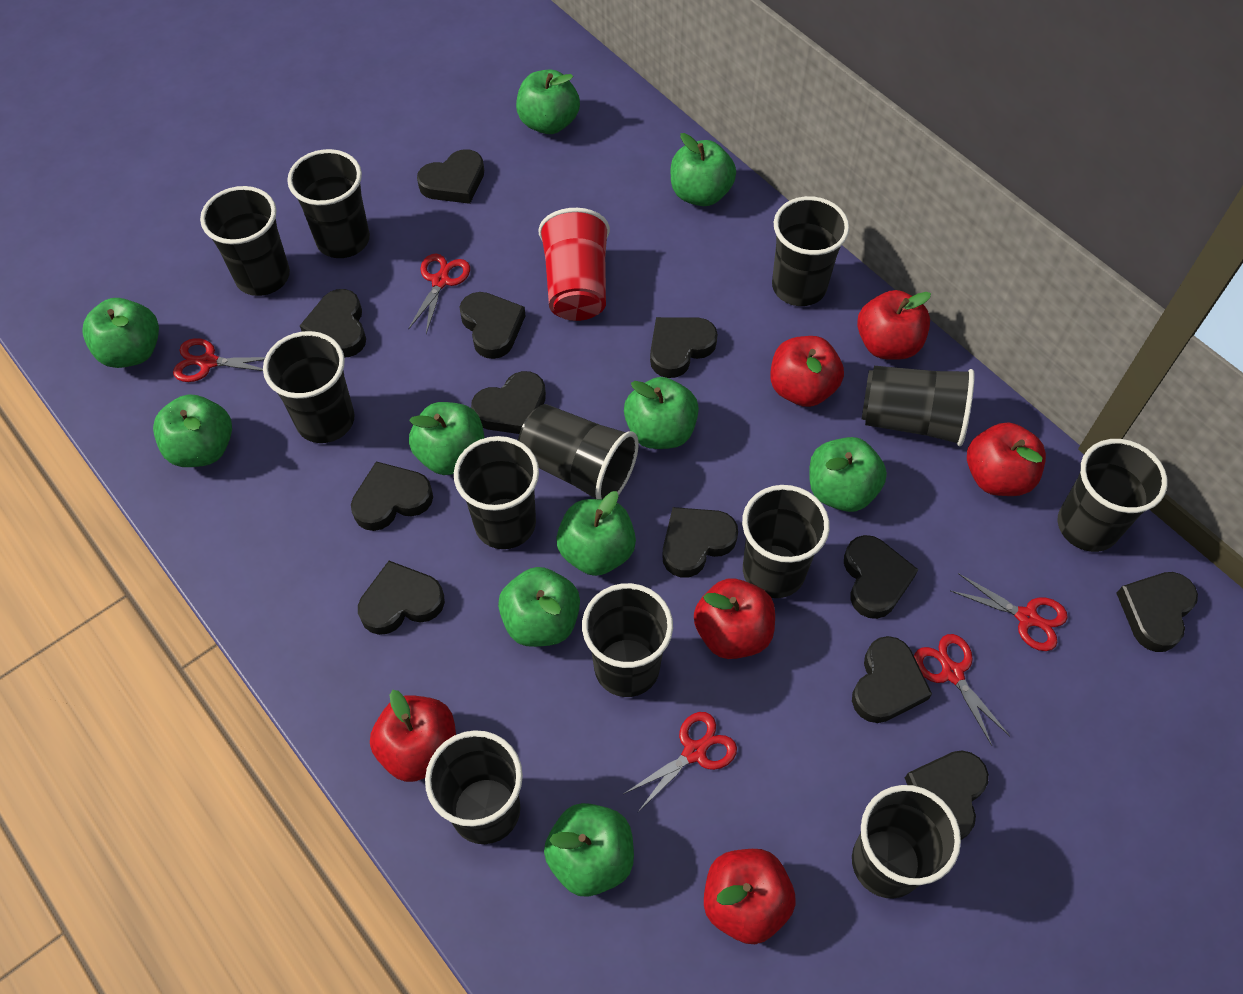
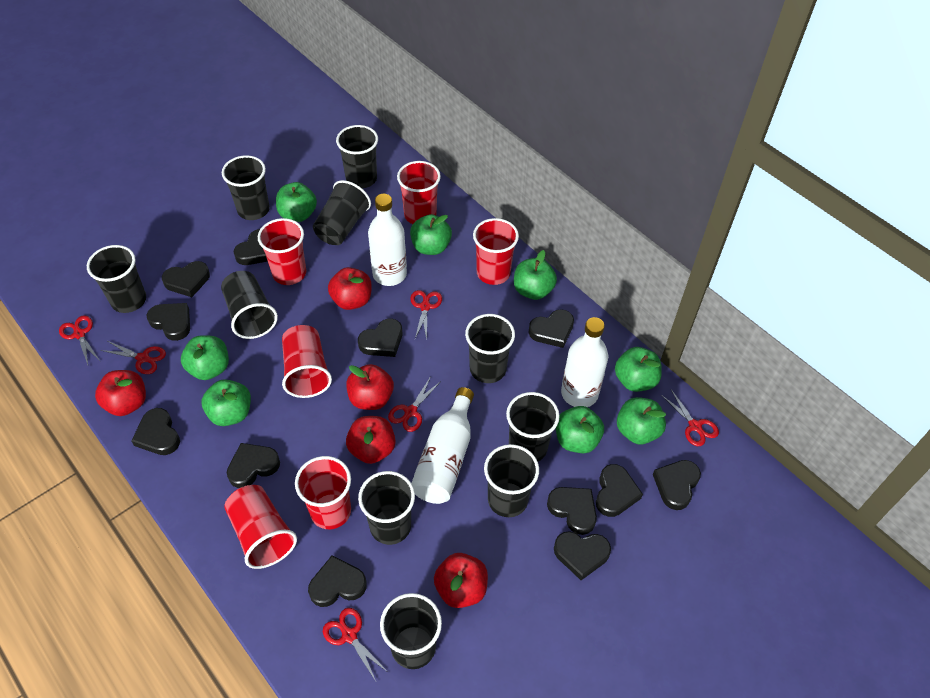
black cup: [200,186,290,296] [263,331,355,443] [287,149,370,258] [425,730,523,844] [454,436,539,549] [518,404,639,499] [582,583,673,697] [742,485,830,598] [772,196,849,306] [852,785,961,898] [862,366,975,446] [1058,439,1167,552] = 12 -> [87,245,146,313] [221,271,278,339] [222,155,270,220] [313,180,371,245] [336,125,378,188] [358,471,415,545] [380,593,442,669] [465,314,515,383] [484,444,539,517] [506,392,560,461] = 10
green apple: [82,298,159,368] [153,394,232,467] [409,402,484,475] [498,567,580,647] [516,70,580,134] [544,803,634,897] [556,491,636,576] [624,377,699,449] [671,133,736,206] [809,437,887,512] = 10 -> [181,335,229,380] [202,379,251,426] [276,182,317,222] [410,214,452,255] [514,250,557,300] [556,406,604,453] [615,347,662,392] [617,397,666,444] = 8
red apple: [370,690,456,782] [694,578,775,659] [704,849,796,944] [770,336,844,407] [857,290,931,360] [967,422,1046,496] = 6 -> [95,370,146,416] [328,267,372,310] [346,364,394,410] [346,416,396,464] [434,553,488,608] = 5
red cup: [538,208,610,321] = 1 -> [224,485,297,569] [258,218,306,285] [282,325,332,398] [295,456,351,529] [397,161,441,224] [473,218,519,285] = 6
red scissors: [173,338,265,382] [408,254,470,334] [624,712,737,812] [914,634,1010,746] [950,573,1068,651] = 5 -> [59,315,100,365] [100,341,166,374] [323,608,389,681] [388,376,441,432] [410,290,442,340] [661,390,719,446] = 6
white bottle: none = 0 -> [368,194,407,286] [412,387,474,504] [561,317,608,407] = 3

